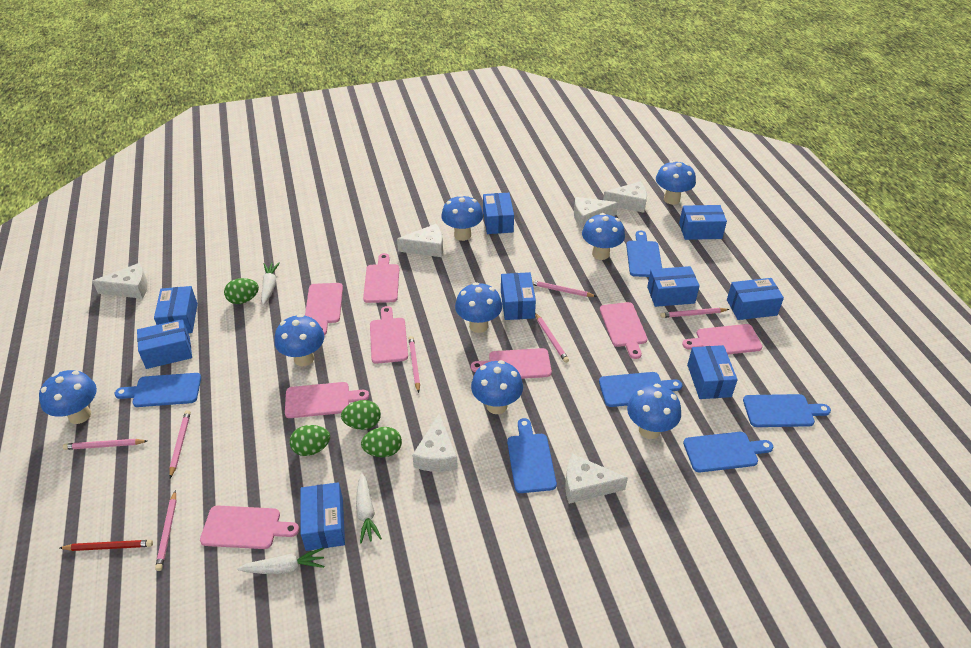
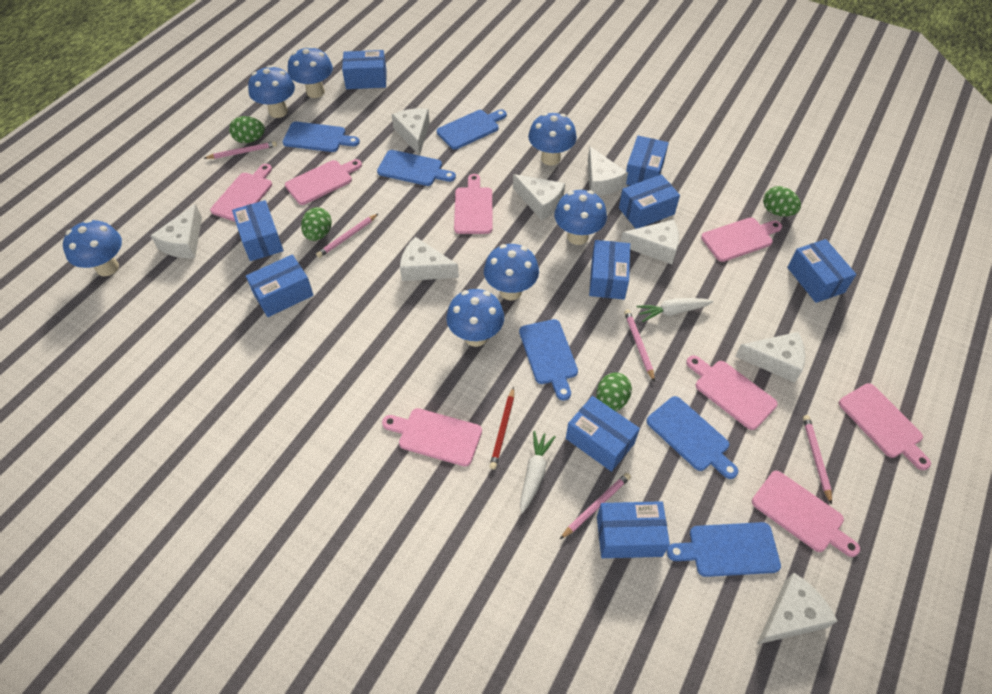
blue mushroom: [39,370,97,424] [274,314,324,366] [441,195,483,241] [455,282,502,333] [471,360,523,414] [582,213,625,260] [627,384,681,439] [656,161,696,205] = 8 -> [63,219,122,276] [248,65,295,118] [288,46,333,98] [446,289,504,347] [484,244,539,300] [528,113,577,166] [554,190,607,245] = 7
pink pencil: [63,439,147,450] [155,490,177,571] [169,410,191,478] [409,336,420,393] [532,280,597,297] [535,313,569,363] [660,308,730,318] = 7 -> [204,141,277,159] [316,213,379,258] [560,473,631,539] [624,309,655,382] [803,415,832,505] = 5
white carrot: [237,548,324,574] [261,263,280,305] [356,472,382,544] = 3 -> [520,431,556,513] [636,298,714,322] = 2
white cheese: [92,263,148,299] [397,224,443,257] [412,413,458,472] [565,454,628,504] [574,197,618,229] [603,182,647,213] = 6 -> [150,204,202,258] [392,108,430,156] [400,237,459,281] [513,174,565,220] [588,147,628,196] [620,219,679,264] [735,332,805,383] [756,573,838,645] = 8

